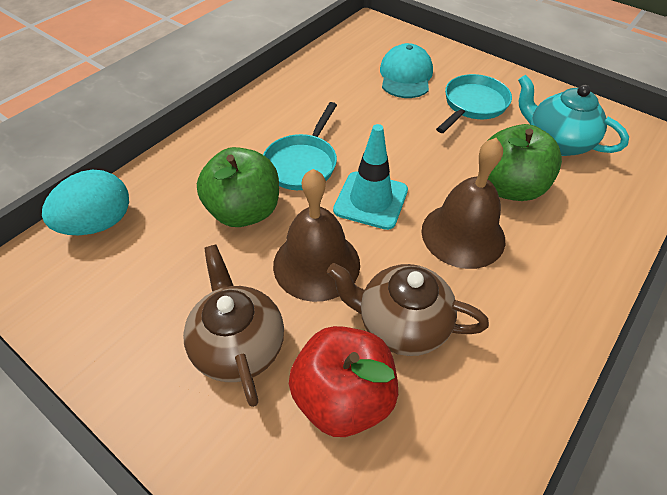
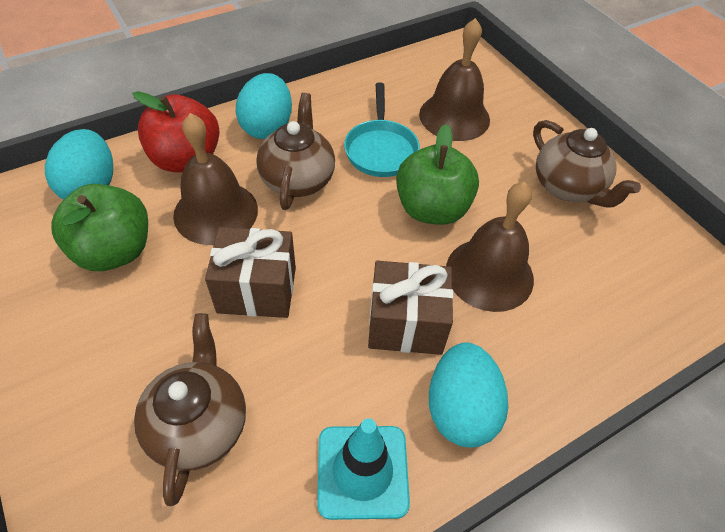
brown bell: [273,169,360,302] [422,138,505,269] = 2 -> [173,113,258,245] [419,18,490,141] [446,182,534,312] = 3
brown gift: none = 0 -> [205,227,296,318] [368,261,453,355] = 2
brown teapot: [183,245,284,407] [327,263,489,356] = 2 -> [134,313,246,506] [256,93,335,210] [533,120,641,208] = 3
turquoise cap: [380,43,433,98] = 1 -> none = 0
turquoise egg: [42,170,129,235] = 1 -> [45,129,113,200] [236,73,292,139] [429,342,508,447] = 3
turquoise pan: [263,102,337,190] [436,74,512,133] = 2 -> [344,82,420,177] = 1
turquoise teapot: [518,75,629,156] = 1 -> none = 0

